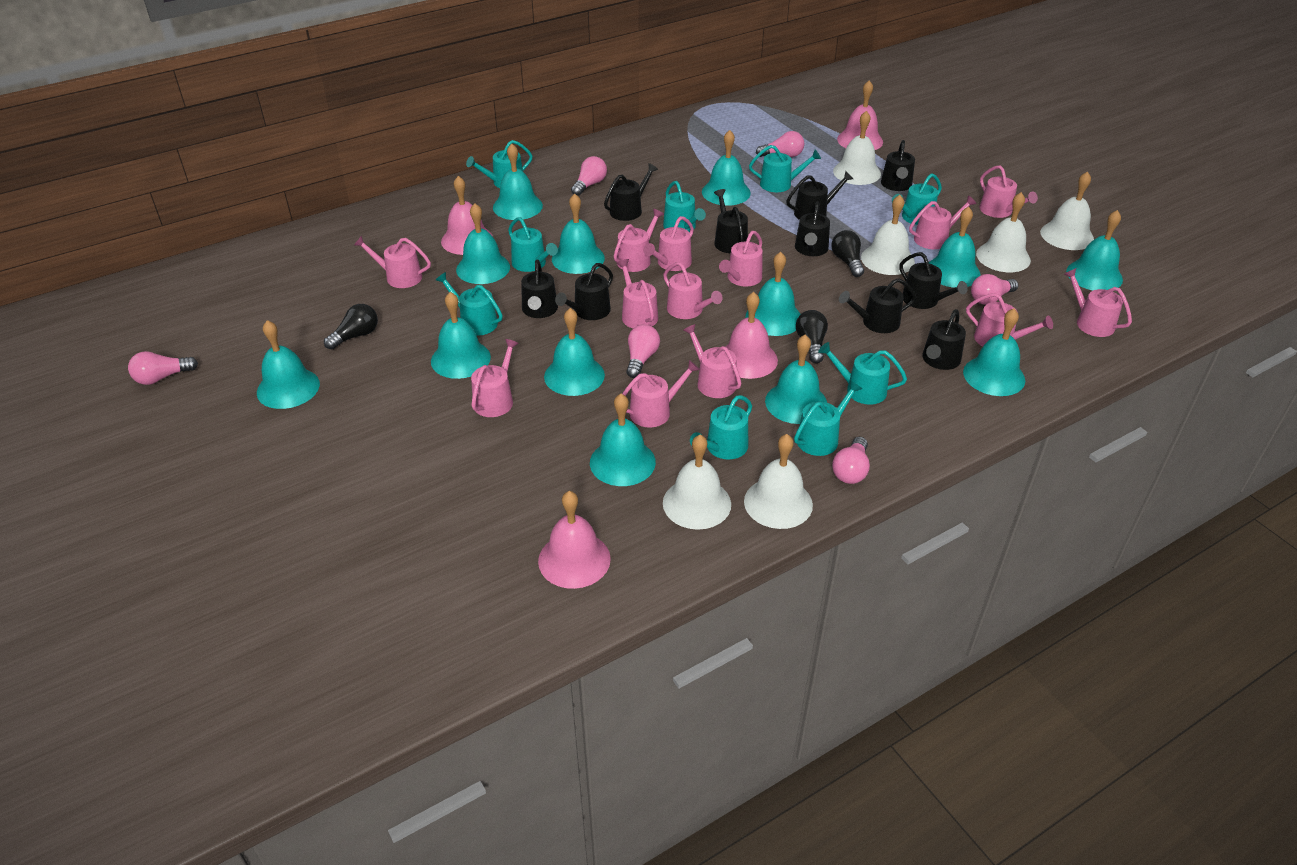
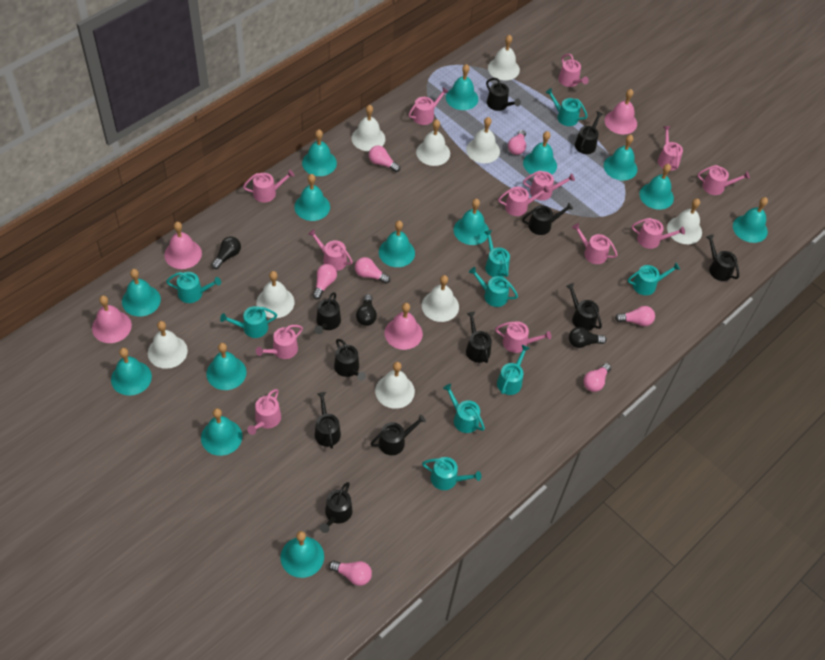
black watering can: [521,260,558,318] [555,263,613,320] [604,163,658,221] [714,189,748,253] [786,171,853,220] [795,202,830,256] [839,278,916,333] [881,140,915,191] [899,252,968,309] [922,309,966,370] = 10 -> [314,292,341,334] [315,392,341,449] [320,482,353,533] [334,339,366,381] [371,414,426,455] [466,312,492,363] [486,78,521,111] [522,203,573,235] [566,283,602,331] [575,111,603,154] [706,234,739,281] = 11
pink light bulb: [128,351,198,385] [571,156,607,196] [626,324,660,378] [756,131,804,157] [832,437,870,484] [971,274,1018,305] = 6 -> [312,264,337,300] [329,560,372,586] [355,257,390,284] [369,146,400,172] [508,130,526,155] [583,363,611,392] [615,306,655,326] = 7
turquoise bell: [257,320,320,409] [431,292,491,379] [456,203,510,284] [493,144,543,220] [544,308,605,396] [552,194,605,274] [590,394,656,486] [702,130,751,206] [745,252,801,336] [765,335,827,424] [929,207,981,288] [963,308,1025,396] [1066,210,1123,290] = 13 -> [111,348,152,396] [122,269,161,317] [201,408,242,456] [206,343,246,390] [281,531,324,578] [294,174,330,221] [302,130,337,176] [379,221,415,267] [446,64,478,110] [454,199,489,245] [523,131,557,176] [604,135,637,181] [639,164,674,210] [733,197,768,243] = 14
white bell: [663,435,731,530] [744,434,813,529] [833,111,881,185] [861,195,915,275] [976,192,1031,272] [1040,171,1094,250] = 6 -> [148,321,188,369] [256,271,294,318] [351,105,385,151] [375,362,415,409] [416,120,450,166] [422,275,459,322] [466,117,500,163] [488,35,520,80] [667,199,702,244] = 9

